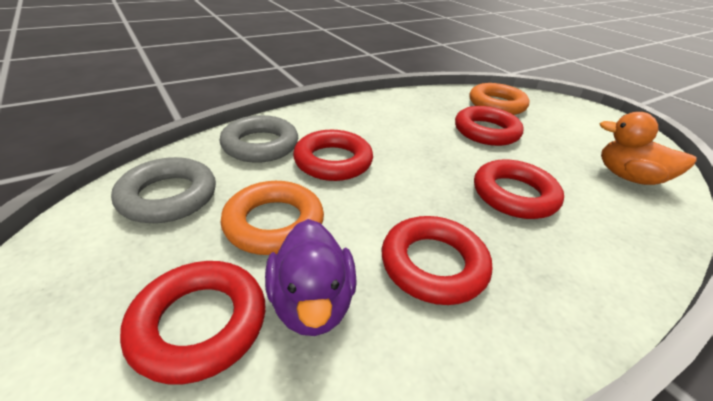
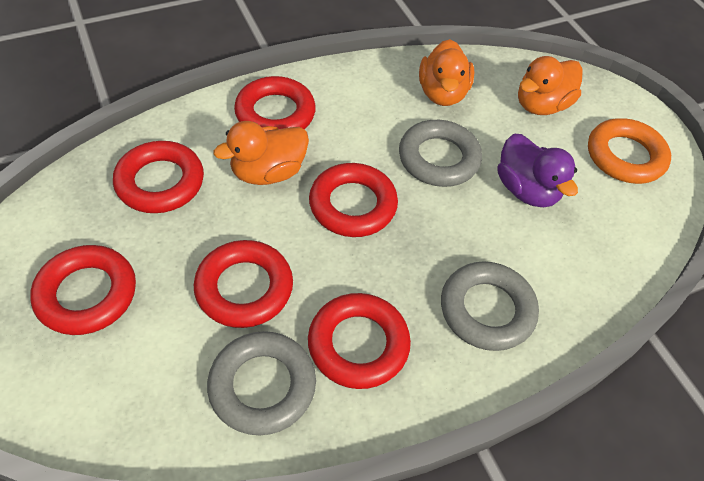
grey ring: [111,157,216,223] [220,115,298,163] = 2 -> [207,331,316,435] [399,120,482,187] [441,261,539,351] = 3
orange duck: [599,112,697,185] = 1 -> [214,121,309,185] [419,39,474,106] [518,56,583,115] = 3
orange ring: [220,181,324,255] [470,83,529,115] = 2 -> [588,118,671,184] = 1
red ring: [120,261,266,384] [293,130,373,181] [382,216,492,305] [455,106,524,146] [474,159,564,219] = 5 -> [30,245,136,335] [113,141,204,213] [194,240,293,328] [234,76,316,129] [308,293,411,389] [309,163,398,237] = 6

